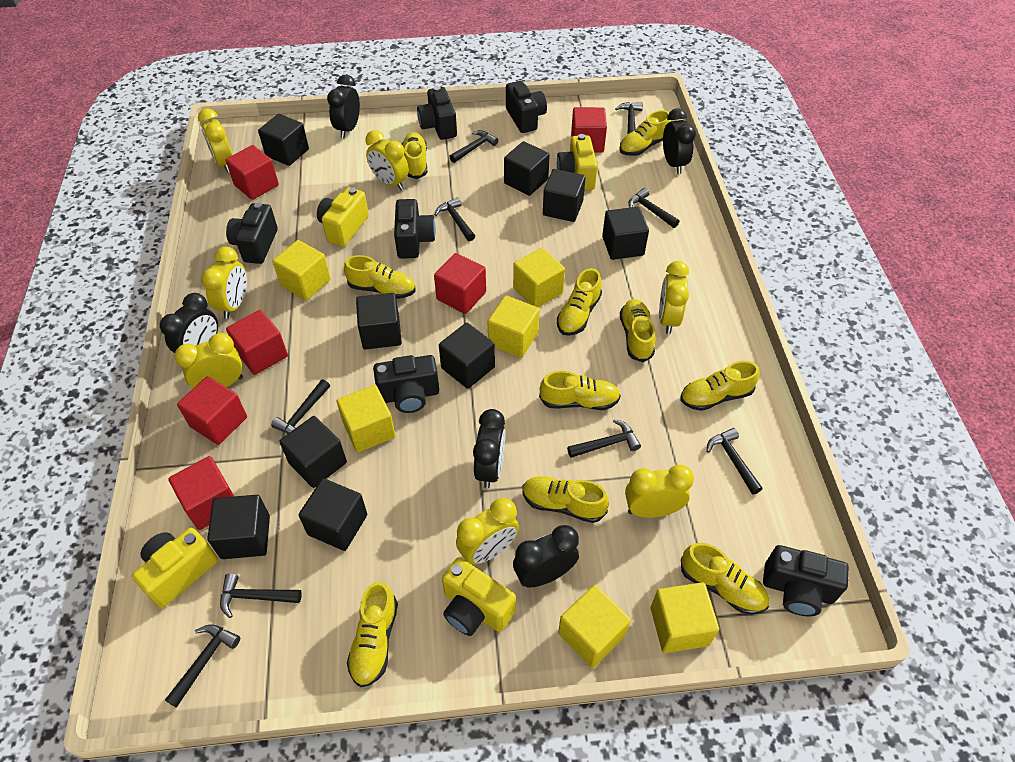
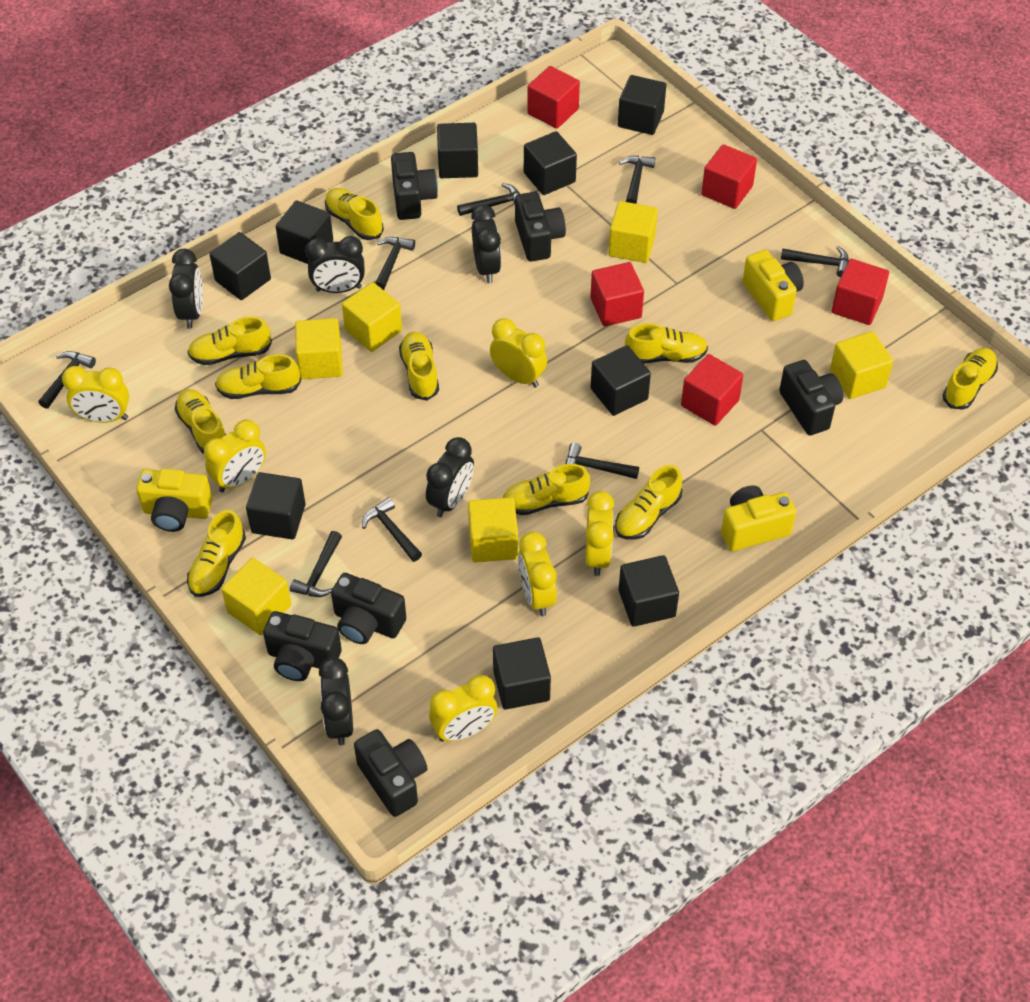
black hammer: [165,624,240,708] [220,574,302,618] [271,380,330,434] [435,197,475,241] [449,130,498,163] [567,419,641,458] [615,102,643,135] [628,188,680,228] [707,428,763,494] = 9 -> [38,351,96,409] [290,531,342,597] [362,497,422,562] [375,237,415,290] [457,183,520,216] [566,443,639,479] [619,156,655,204] [781,246,849,277] = 8
red cube: [168,456,234,530] [177,376,247,445] [226,145,279,200] [226,310,288,375] [434,253,486,314] [571,107,607,153] = 6 -> [527,66,580,129] [590,262,644,326] [681,354,743,426] [701,144,757,209] [832,259,889,325] = 5
yellow camera: [132,528,218,608] [317,187,369,247] [442,557,516,636] [557,134,598,190] = 4 -> [136,469,213,532] [721,485,796,551] [742,250,804,321] = 3
yellow clock: [175,333,243,388] [198,108,233,173] [201,247,247,319] [365,130,409,190] [456,498,519,565] [625,465,694,518] [659,261,689,334] = 7 -> [62,366,129,423] [204,420,266,492] [429,675,498,742] [490,318,547,387] [518,532,557,616] [585,491,614,576] = 6

